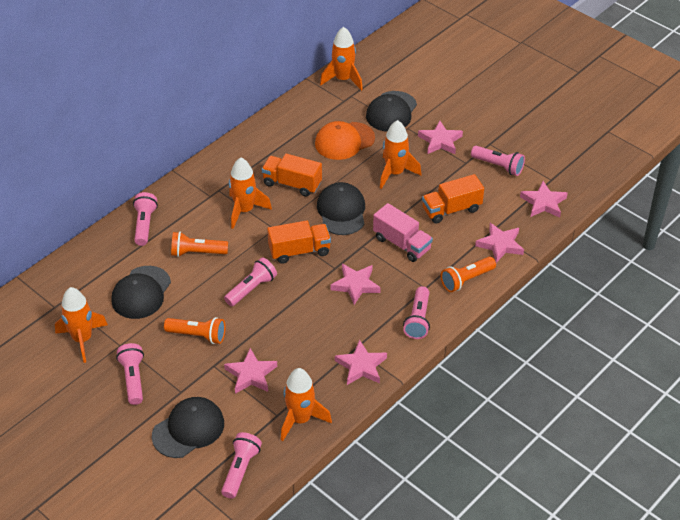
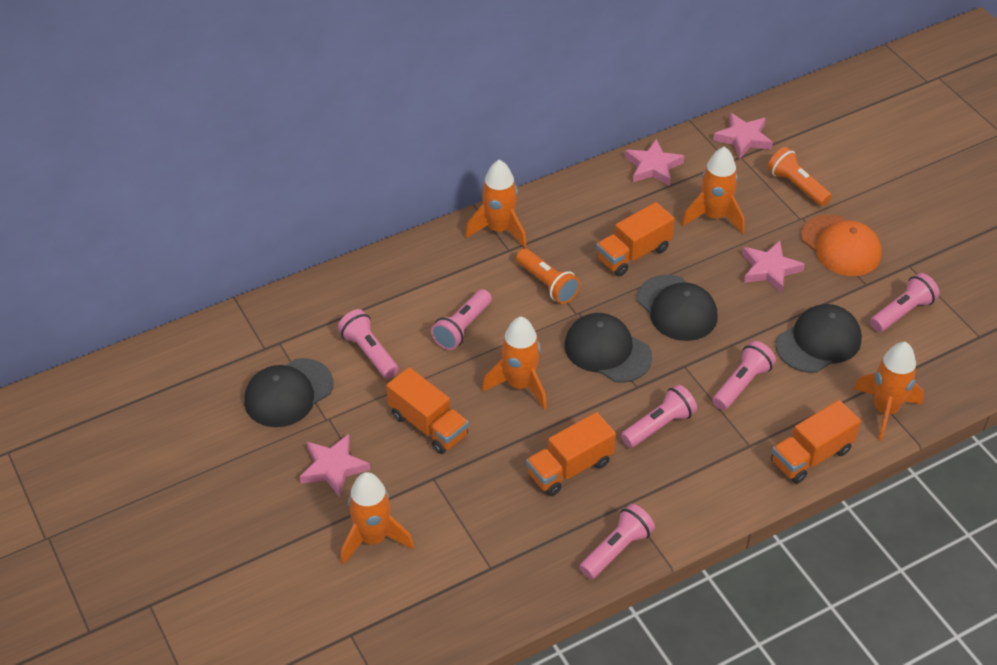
orange flashlight: [164,317,225,344] [171,232,228,257] [441,257,496,292] = 3 -> [516,249,580,304] [767,147,832,206] = 2
orange truck: [262,154,322,197] [267,220,331,264] [422,174,484,224] = 3 -> [386,367,469,454] [526,412,616,496] [596,202,675,276] [771,400,861,484] = 4
pink star: [224,348,277,394] [330,264,381,305] [335,339,387,385] [418,121,463,154] [475,223,524,263] [520,181,568,218] = 6 -> [299,434,370,497] [625,139,685,186] [713,113,773,159] [742,241,805,293] = 4
pink truck: [373,203,433,262] = 1 -> none = 0

